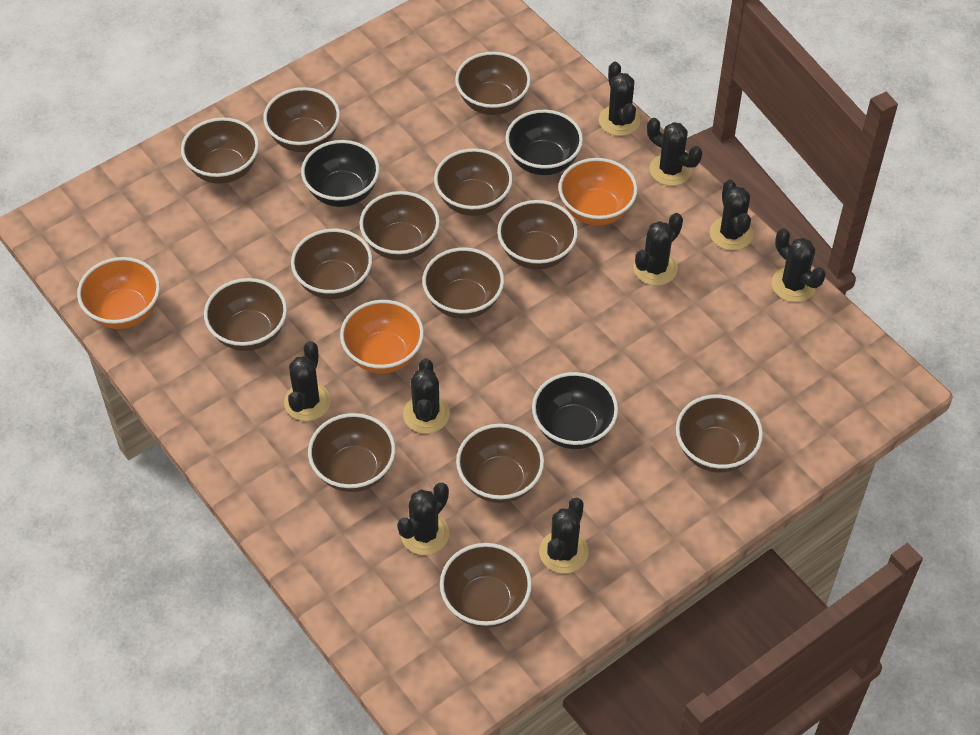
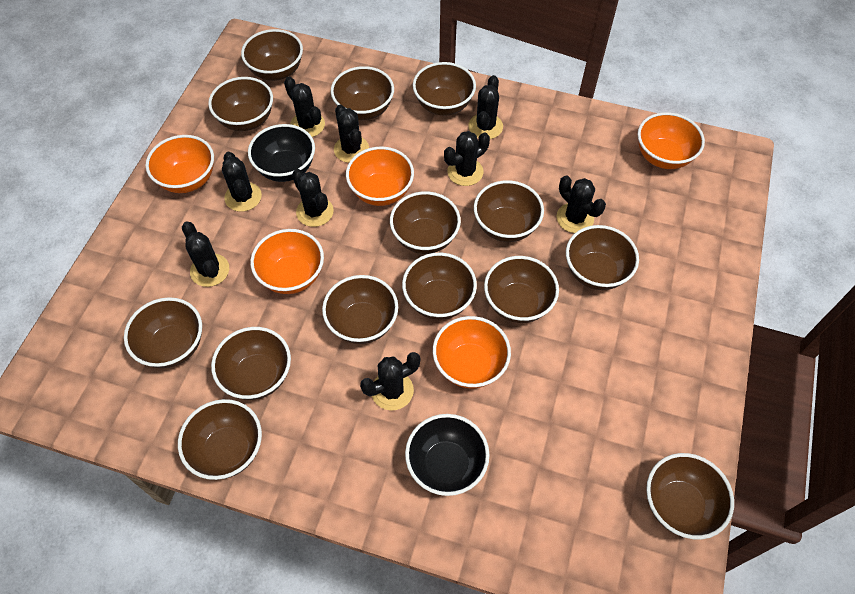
black bowl: [301,140,380,207] [506,110,583,175] [532,372,618,449] = 3 -> [248,124,315,182] [405,414,490,496] = 2
brown bowl: [181,117,259,184] [204,278,287,351] [263,87,340,152] [291,229,372,299] [308,413,395,492] [359,191,440,260] [422,247,504,319] [434,148,513,216] [440,543,532,628] [455,52,531,115] [456,424,544,503] [497,200,578,270] [676,395,763,473] = 13 -> [124,297,202,368] [178,399,262,480] [208,77,273,131] [211,327,291,400] [241,29,303,81] [322,275,398,344] [331,66,394,120] [390,191,461,254] [402,253,477,320] [413,62,476,116] [474,180,544,242] [484,256,559,323] [566,225,639,290] [646,453,734,539] = 14
orange bowl: [77,257,160,329] [340,300,424,373] [558,158,638,226] = 3 -> [146,135,214,193] [250,229,324,294] [346,147,414,206] [433,316,511,388] [638,112,705,169] = 5

